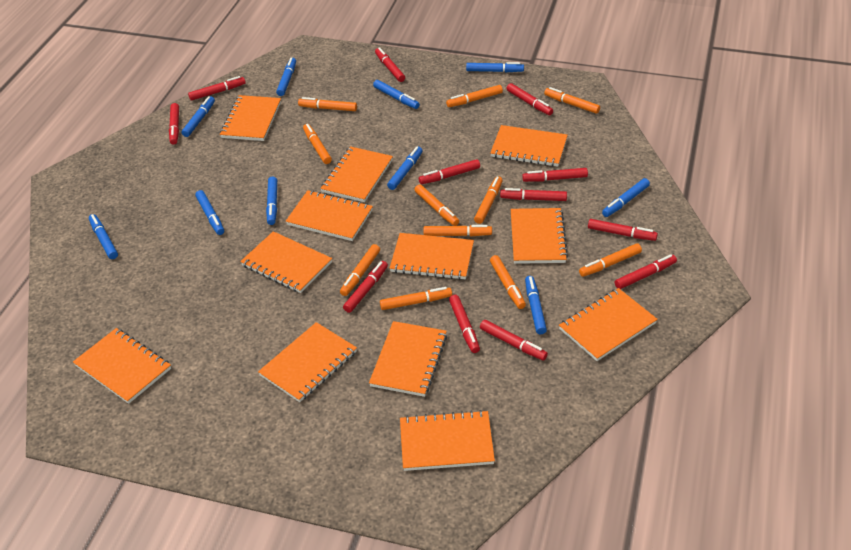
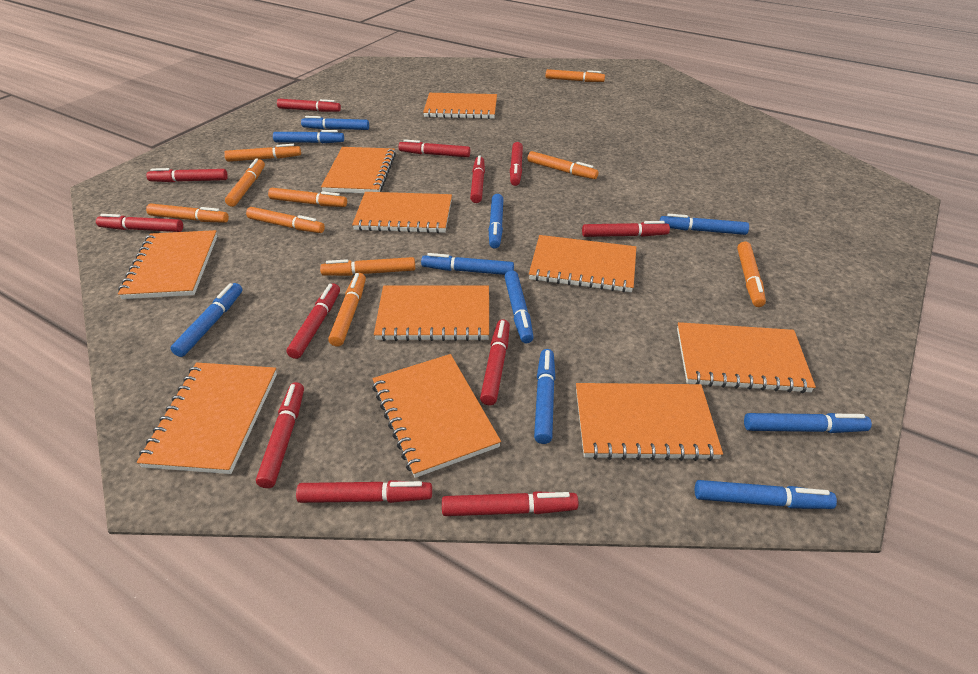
orange marker: [298,97,357,111] [303,124,332,164] [340,244,380,296] [380,287,452,310] [415,184,459,226] [424,225,492,236] [446,85,503,107] [474,176,503,224] [490,255,526,309] [544,87,600,114] [579,243,642,277] = 11 -> [146,203,229,223] [224,144,301,162] [225,159,265,207] [246,207,325,233] [268,188,347,207] [320,257,415,276] [328,273,366,347] [528,151,598,179] [546,69,605,82] [737,241,766,307] = 10
orange notebook: [73,328,171,404] [220,95,281,141] [240,231,332,293] [258,322,357,402] [286,190,373,241] [320,146,393,202] [369,321,447,397] [390,233,474,280] [400,410,495,471] [490,125,568,167] [511,208,568,264] [559,288,658,361] = 12 -> [118,230,217,299] [137,363,277,474] [321,147,396,193] [352,192,452,233] [372,354,501,478] [374,285,489,341] [423,93,497,119] [529,235,636,292] [576,383,723,461] [677,322,816,393] = 10

